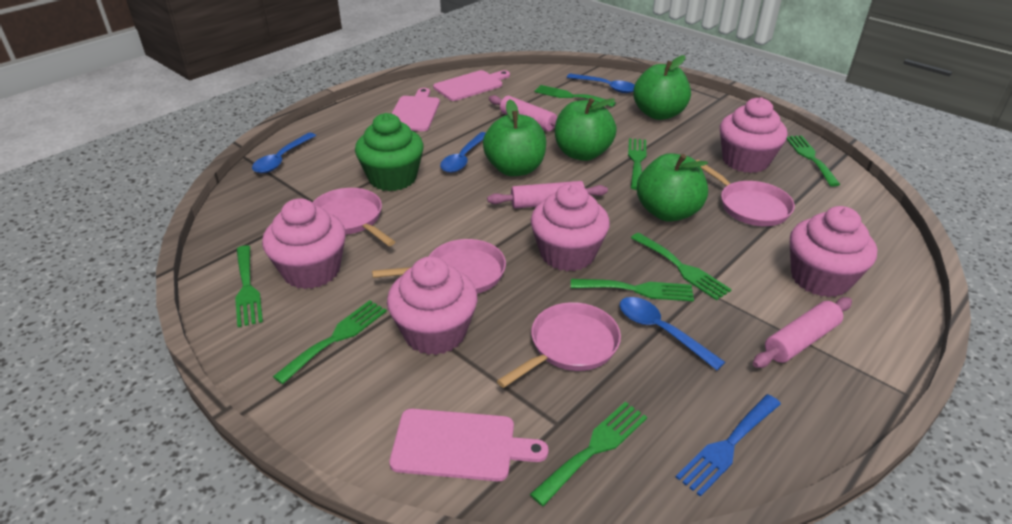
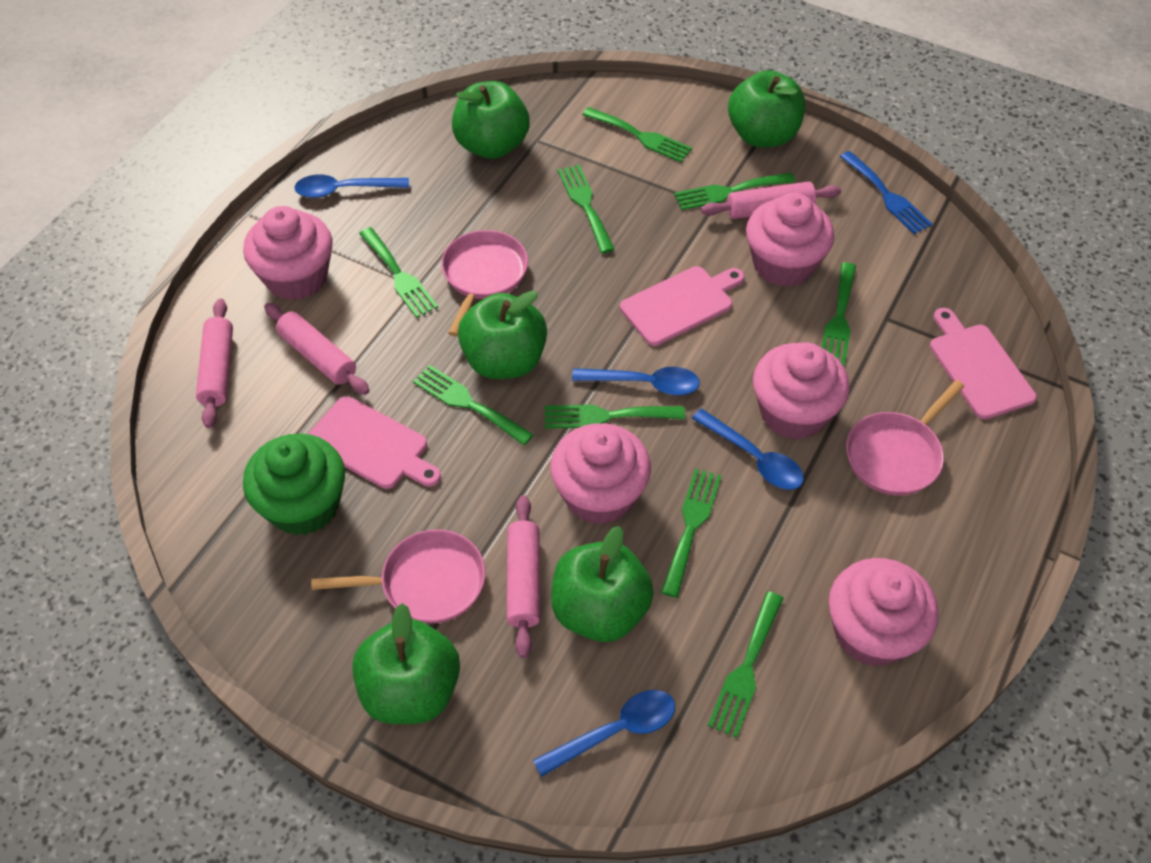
green apple: [483,99,546,176] [555,98,617,161] [633,55,691,120] [637,153,708,222] = 4 -> [352,603,460,724] [452,81,530,159] [458,290,547,379] [551,526,654,642] [728,70,806,148] = 5
green fork: [235,245,263,327] [273,300,387,384] [530,402,647,506] [534,85,616,107] [571,279,694,301] [628,138,646,190] [631,233,732,300] [787,135,841,187] = 8 -> [359,227,438,318] [413,365,534,446] [545,404,685,429] [558,165,615,253] [583,107,692,162] [661,468,721,598] [674,173,796,210] [708,591,784,738] [822,262,856,367] = 9
pink pan: [312,188,395,246] [372,239,506,294] [497,302,621,388] [695,160,795,226] = 4 -> [311,529,485,623] [441,230,528,337] [846,380,965,496] = 3
pink rolling pin: [487,181,608,208] [489,95,557,131] [753,297,852,368] = 3 -> [196,299,233,428] [264,303,370,395] [507,495,540,658] [701,181,841,219] = 4

